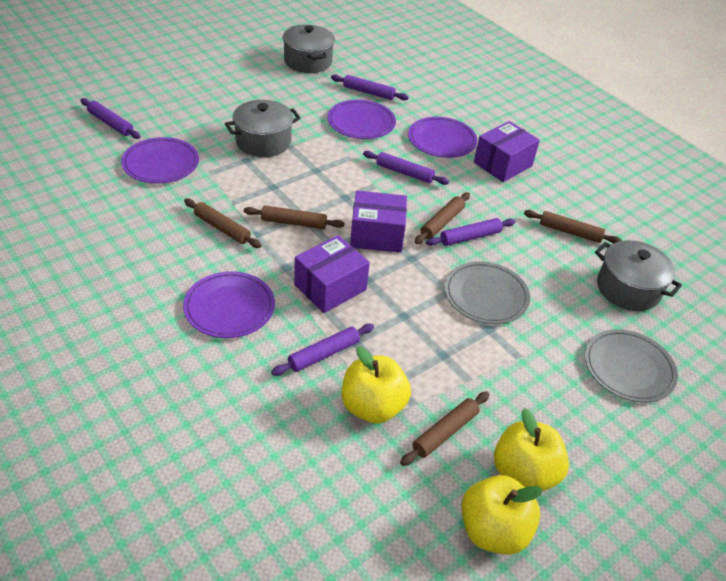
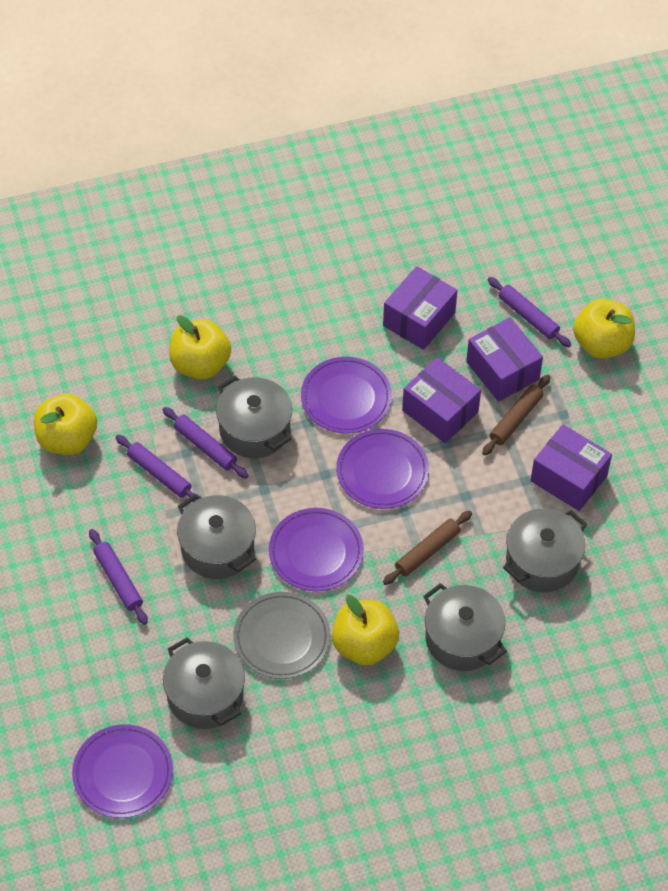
brown rolling pin: [184,199,262,248] [244,205,345,229] [400,392,490,466] [415,192,470,244] [524,210,622,244] = 5 -> [383,510,472,585] [482,375,550,456] = 2
grey plate: [445,261,530,324] [585,329,678,402] = 2 -> [233,592,331,679] = 1
grey pot: [225,100,301,157] [283,25,335,73] [595,240,682,311] = 3 -> [163,637,245,729] [177,494,256,579] [216,376,292,458] [423,583,507,671] [503,508,587,592] = 5
purple box: [294,235,370,313] [350,190,407,253] [474,121,540,182] = 3 -> [383,266,458,350] [402,357,481,443] [466,317,543,402] [530,425,612,511] = 4
purple rolling pin: [81,98,140,139] [271,324,374,376] [331,75,409,100] [363,151,449,185] [426,218,516,246] = 5 -> [89,529,148,625] [115,435,201,502] [163,407,249,478] [488,277,571,347] = 4
yellow apple: [342,347,411,424] [461,475,543,555] [494,408,569,491] = 3 -> [34,394,97,455] [169,315,231,380] [332,595,399,666] [573,299,635,359] = 4

